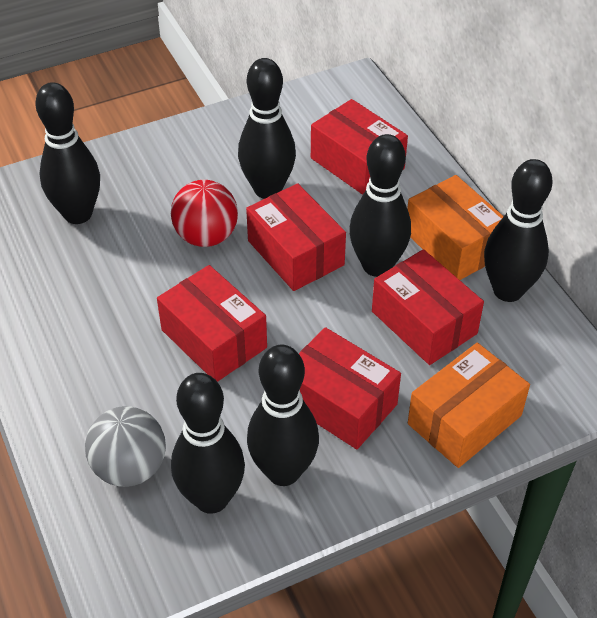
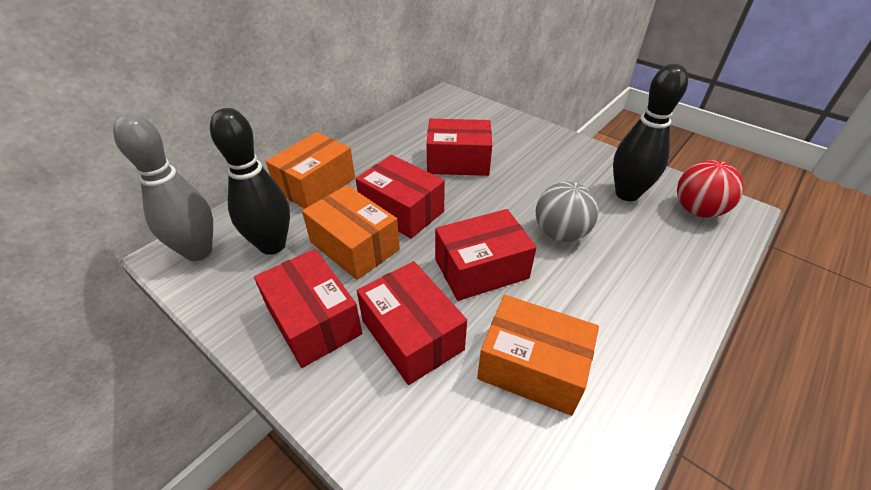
black bowling pin: [35,82,100,224] [171,373,245,514] [238,58,296,199] [247,345,319,486] [349,134,411,277] [484,159,553,302] = 6 -> [210,108,290,255] [613,64,688,201] = 2
grey bowling pin: none = 0 -> [113,114,213,261] = 1
orange box: [407,175,504,280] [408,342,530,468] = 2 -> [266,132,355,209] [302,185,400,280] [477,295,599,416] = 3

